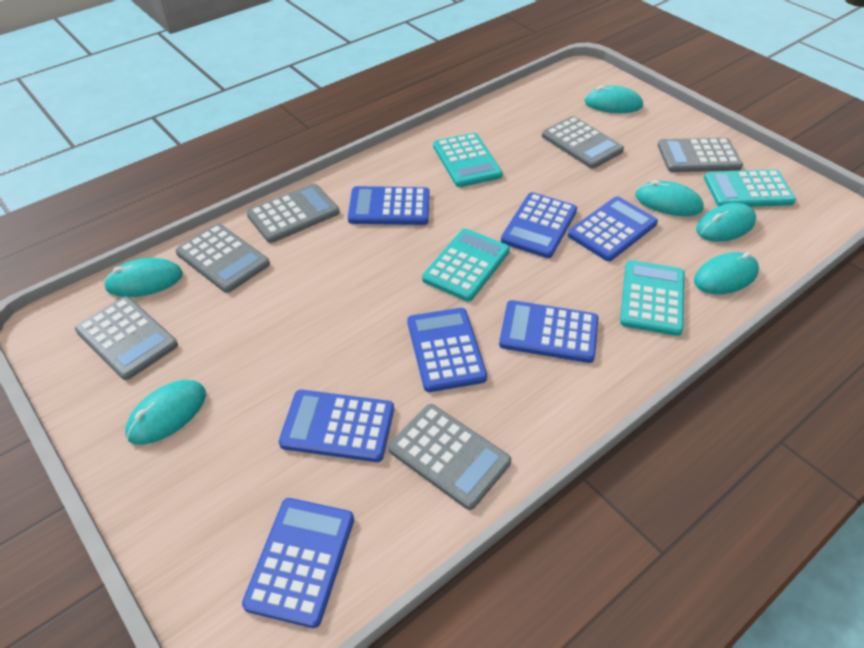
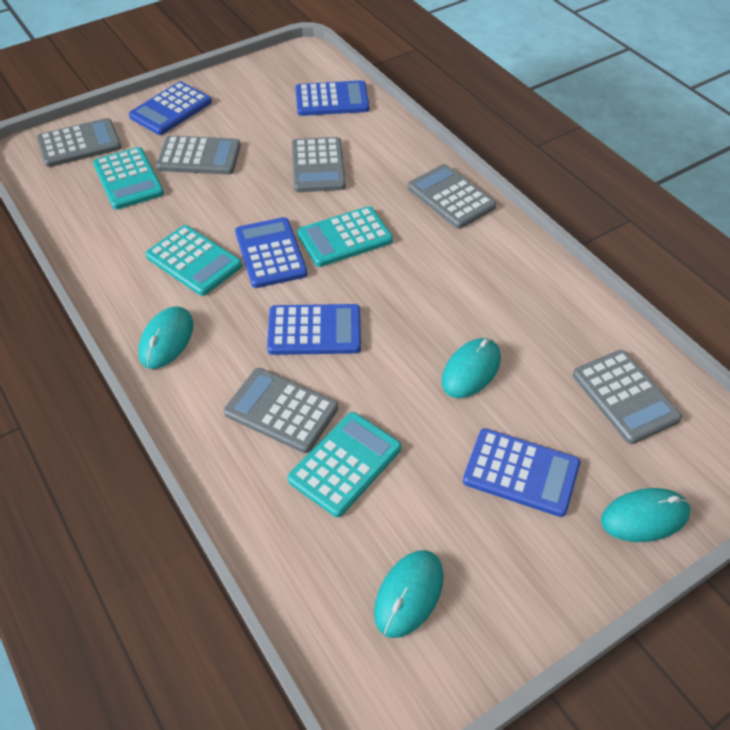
blue calculator: [242,498,354,628] [279,390,394,462] [348,186,430,225] [407,308,487,392] [499,300,599,363] [501,192,577,258] [568,197,658,261] = 7 -> [129,82,212,135] [235,217,308,288] [267,304,361,355] [295,80,369,116] [463,428,580,517] = 5
turquoise mouse: [104,258,183,297] [125,380,206,445] [584,86,643,113] [635,181,704,216] [694,252,759,295] [696,203,756,242] = 6 -> [138,306,193,369] [374,550,444,638] [442,338,501,398] [601,488,691,542] = 4

